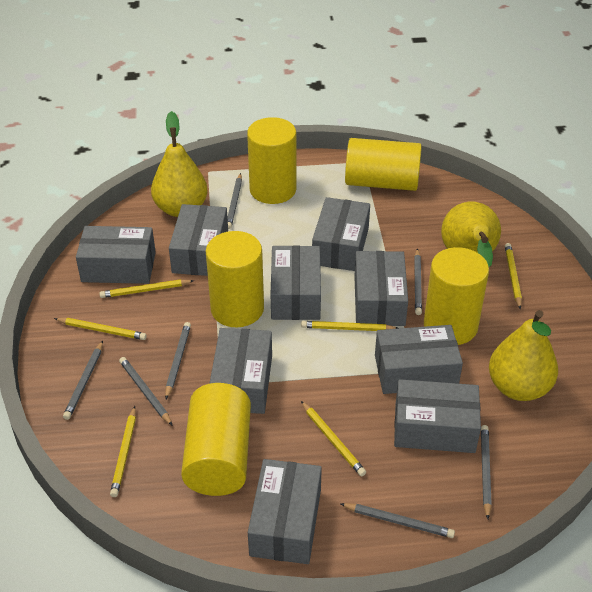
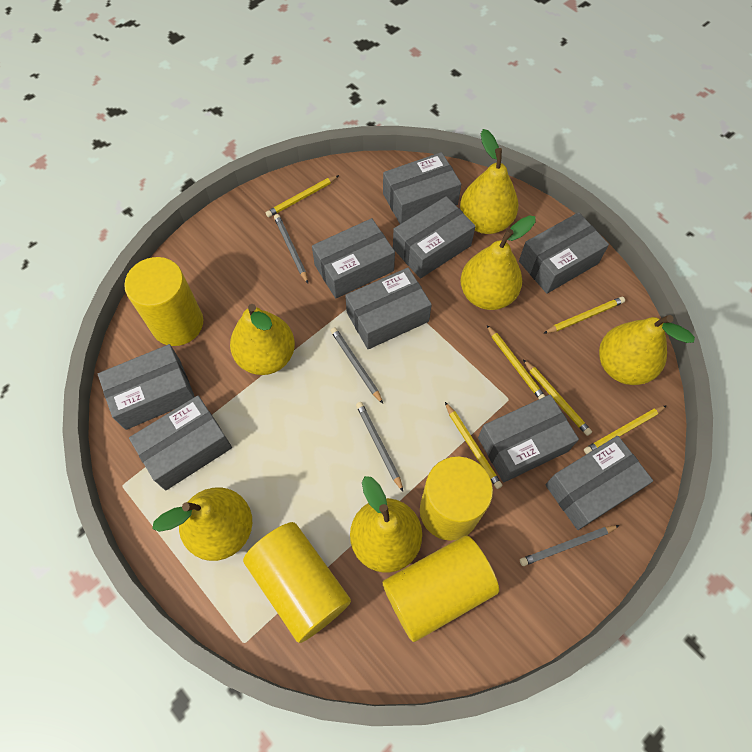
grey pencil: [63,341,103,420] [119,357,173,426] [165,322,191,399] [227,173,242,229] [341,503,455,538] [414,249,422,315] [481,425,492,519] = 7 -> [274,214,308,283] [330,327,383,404] [356,402,403,491] [520,525,620,566] = 4
yellow cylinder: [181,383,251,496] [206,231,264,327] [247,117,297,204] [345,138,422,191] [424,247,489,345] = 5 -> [124,257,203,346] [243,522,351,643] [383,536,499,642] [420,456,493,541] = 4
yellow pear: [151,111,208,217] [441,202,501,267] [489,310,558,401] = 3 -> [152,488,252,561] [230,304,295,375] [350,476,422,573] [460,129,518,234] [460,215,535,310] [599,315,695,385] = 6

